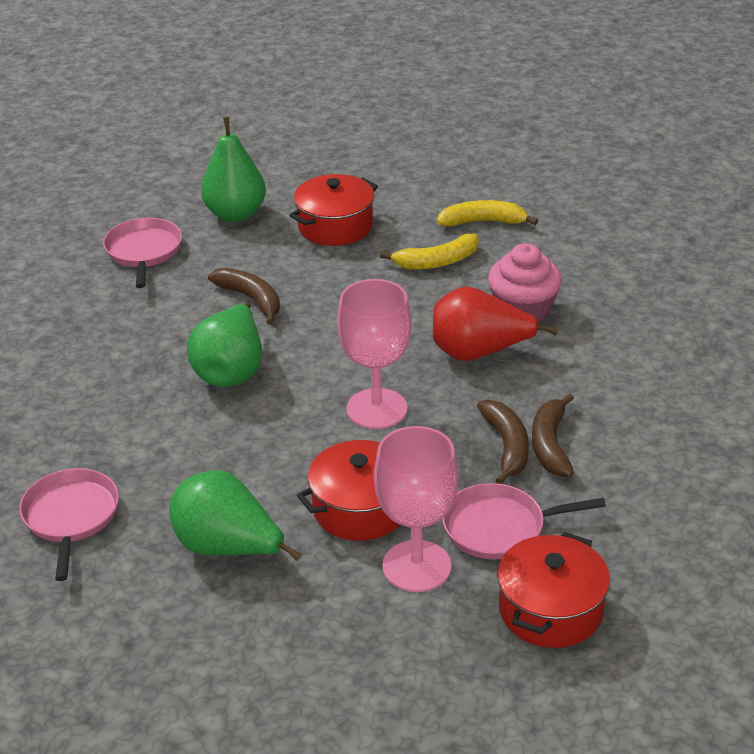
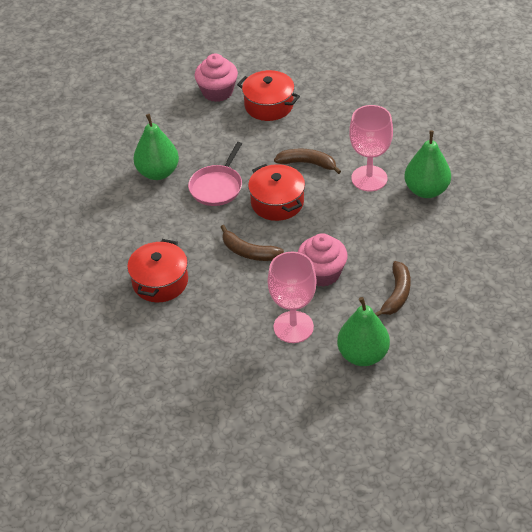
pink cupcake: [488,243,562,322] = 1 -> [194,54,238,102] [298,233,347,287] = 2
pink pan: [19,468,119,581] [103,218,182,288] [443,483,606,559] = 3 -> [188,142,242,206] = 1
red pear: [433,287,558,361] = 1 -> none = 0
yellow banana: [380,233,479,270] [437,200,538,227] = 2 -> none = 0

